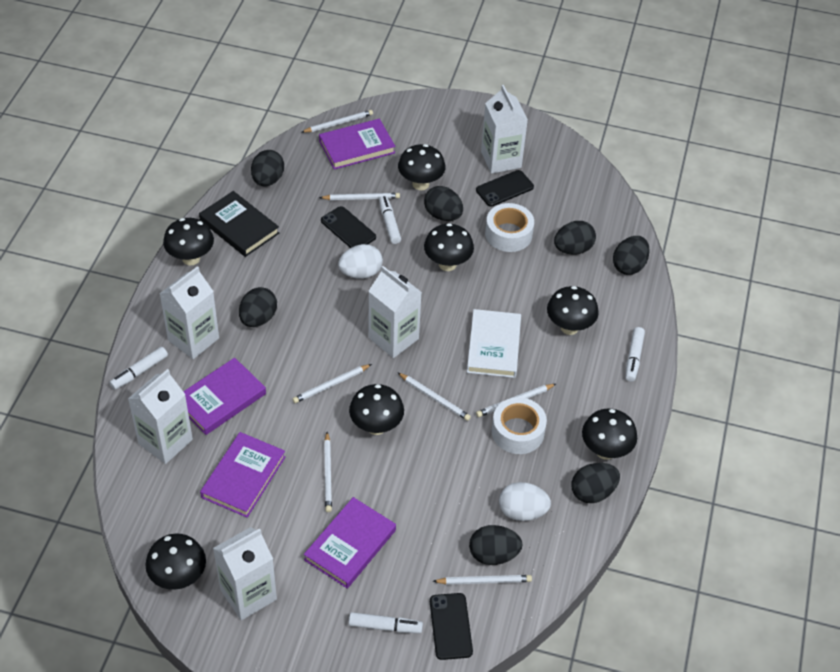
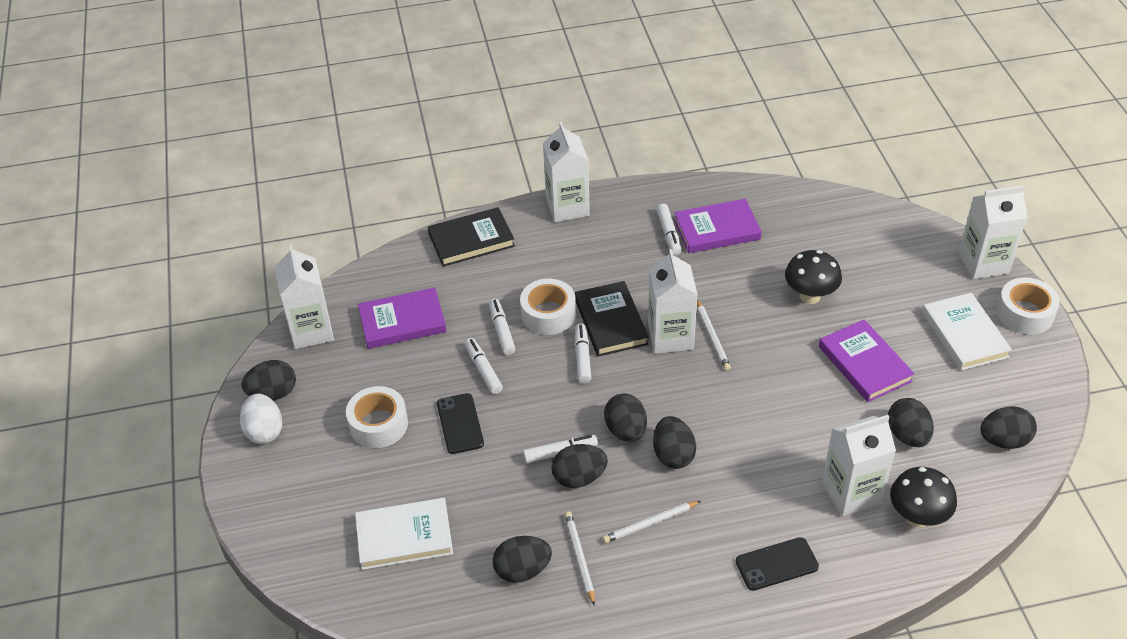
black book: [199,191,279,257] = 1 -> [428,207,515,267] [575,281,649,356] = 2
black mushroom: [145,534,206,590] [163,218,214,266] [349,384,404,435] [398,144,445,190] [424,223,474,271] [547,286,599,335] [582,409,637,460] = 7 -> [785,250,842,304] [890,467,957,528] = 2
black phone: [321,206,376,248] [430,593,473,660] [476,170,534,207] = 3 -> [437,393,484,454] [736,537,819,591] = 2
purple book: [183,358,266,435] [200,432,285,518] [304,497,396,589] [319,119,395,170] = 4 -> [358,288,447,349] [674,199,762,253] [819,319,915,402] = 3
white book: [467,309,521,378] = 1 -> [355,498,453,570] [922,293,1012,371] = 2
white egg: [338,244,383,279] [499,482,551,521] = 2 -> [240,393,282,444] = 1
white marker: [109,346,168,390] [349,612,423,633] [379,196,401,244] [626,327,645,382] = 4 -> [465,338,503,394] [489,299,515,355] [523,435,598,463] [575,323,591,383] [657,204,681,255] = 5
white pencil: [292,364,372,403] [302,110,373,133] [319,193,400,200] [324,432,332,512] [397,372,471,421] [432,575,532,585] [476,384,556,417] = 7 -> [565,511,595,606] [603,501,701,543] [697,300,731,371] = 3
white tape: [485,203,534,252] [492,397,547,454] = 2 -> [346,386,408,448] [520,279,576,335] [996,278,1060,335] = 3

